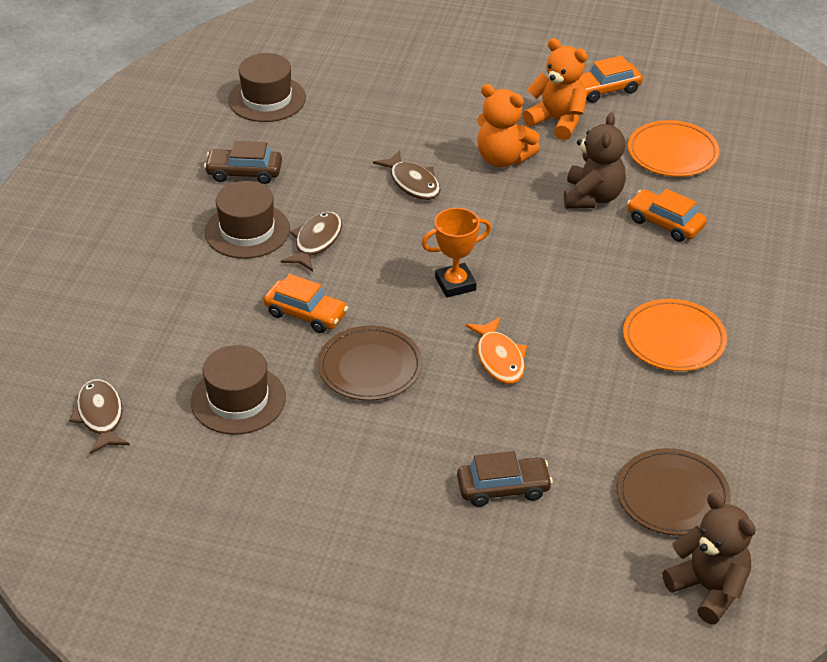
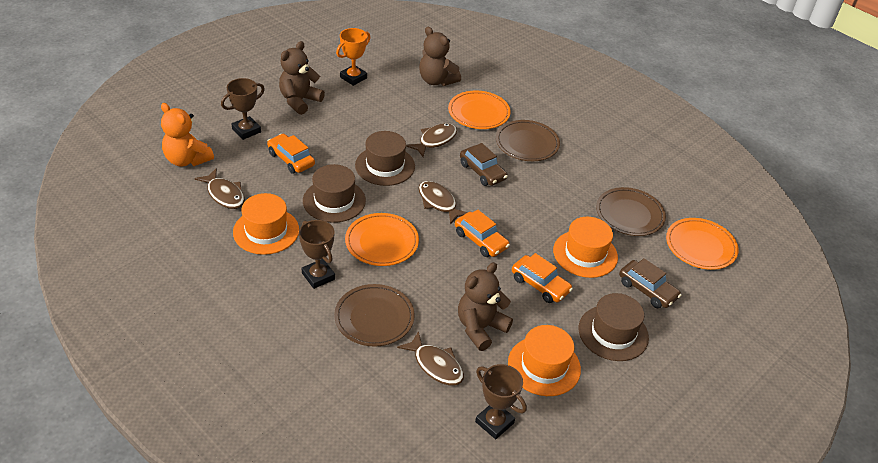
brown fish: [69,379,130,454] [281,211,342,272] [373,150,440,200] = 3 -> [194,168,245,209] [397,331,464,385] [406,123,457,157] [419,181,468,225] = 4
brown plate: [318,326,423,401] [617,448,731,536] = 2 -> [334,284,415,347] [496,120,560,161] [596,187,666,236] = 3
brown teddy bear: [564,113,626,209] [663,493,756,624] = 2 -> [279,41,325,115] [419,26,461,86] [458,262,513,351] = 3
brown trophy: none = 0 -> [221,78,265,140] [299,220,335,289] [475,364,527,439] = 3
orange fish: [465,317,527,384] = 1 -> none = 0
orange hat: none = 0 -> [233,193,299,255] [508,325,581,396] [553,217,618,278] = 3
orange plate: [623,299,727,371] [628,120,719,177] = 2 -> [345,213,419,266] [448,90,511,129] [666,218,739,270] = 3
orange teddy bear: [477,84,540,167] [523,38,588,140] = 2 -> [161,103,214,166] = 1

